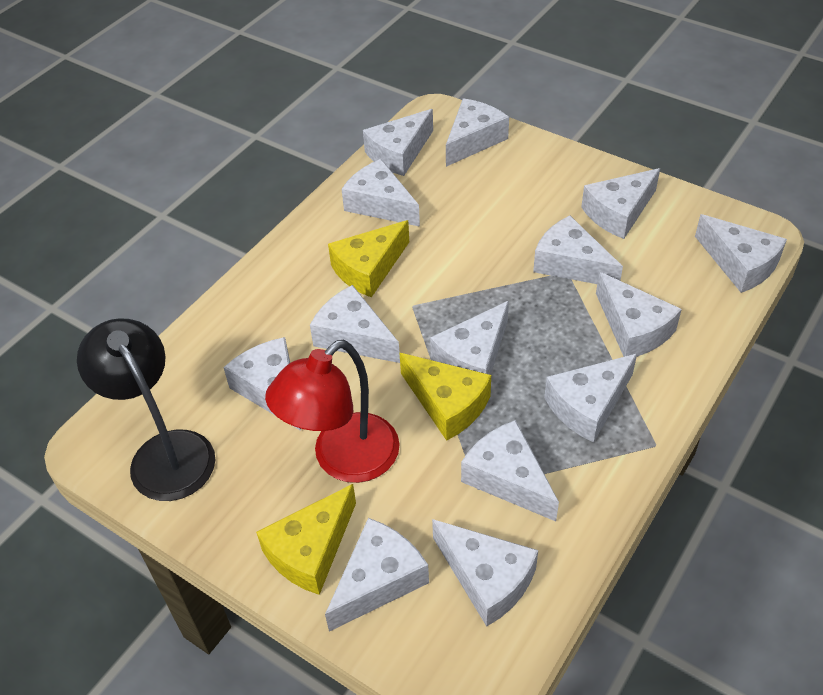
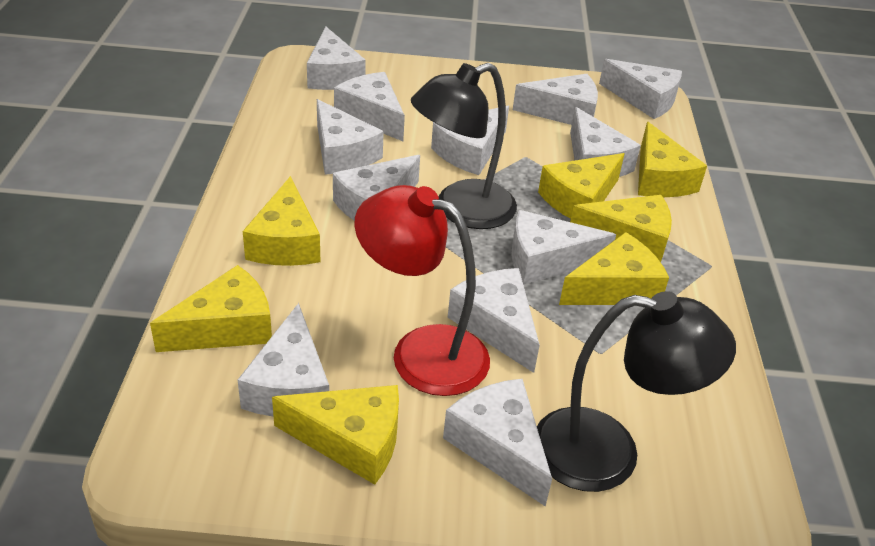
black lamp: [77,318,215,501] = 1 -> [411,63,517,229] [537,291,736,492] = 2
white cheese: [223,337,301,431] [310,285,400,363] [325,518,429,632] [342,159,420,227] [363,109,433,176] [430,301,509,375] [432,519,538,627] [446,98,509,167] [461,420,559,521] [533,215,623,284] [544,354,637,443] [581,168,660,239] [596,272,682,357] [695,214,787,293] = 14 -> [238,303,329,417] [307,27,366,90] [317,99,384,175] [333,155,420,221] [334,72,405,141] [431,106,509,175] [443,379,552,506] [448,268,540,373] [512,210,616,284] [513,74,598,125] [570,107,641,177] [599,59,682,119] = 12
yellow cheese: [256,484,356,595] [328,220,409,297] [399,353,491,441] = 3 -> [150,265,272,352] [243,176,320,266] [272,385,399,485] [538,153,624,219] [559,232,669,305] [570,195,672,262] [638,122,707,197] = 7

